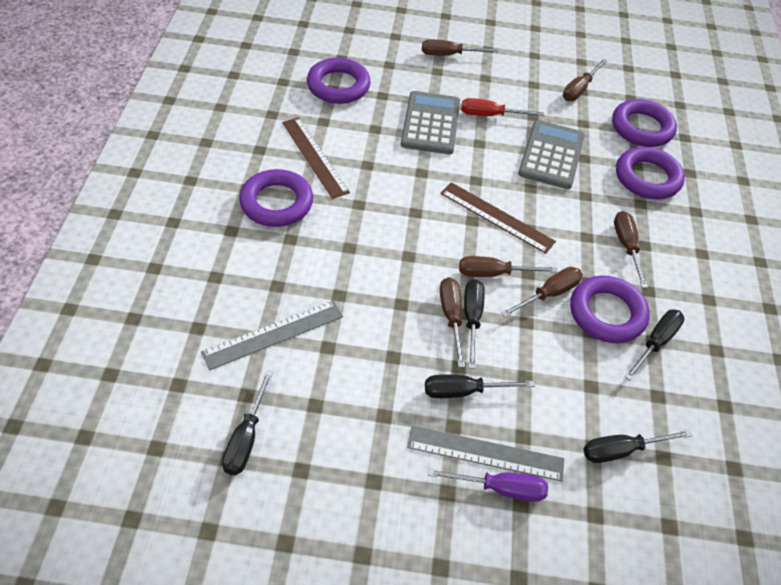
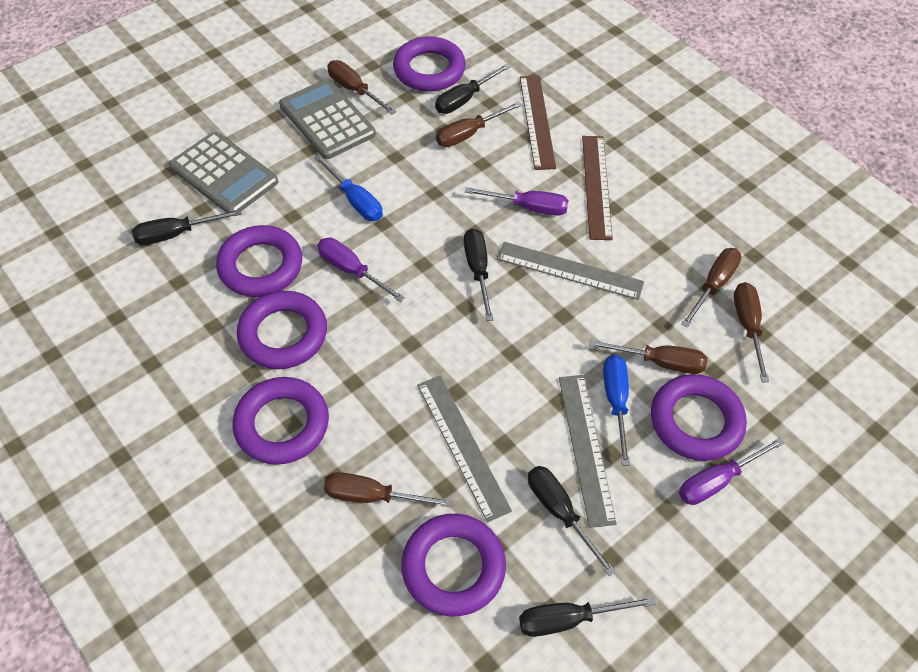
blue screwdriver: none = 0 -> [315,155,383,221] [603,355,630,466] = 2
grey ruler: [201,300,343,370] [407,425,564,482] = 2 -> [417,376,512,522] [497,242,644,300] [559,375,617,528] = 3
purple ring: [239,169,313,227] [307,58,371,104] [570,276,650,343] [612,99,677,147] [616,147,685,199] = 5 -> [216,225,302,297] [232,377,329,465] [237,291,327,369] [393,36,466,91] [401,514,506,617] [651,374,747,461] = 6
purple screwdriver: [427,468,548,502] = 1 -> [317,238,405,302] [465,187,569,216] [679,437,785,505] = 3
red screwdriver: [461,98,544,116] = 1 -> none = 0

